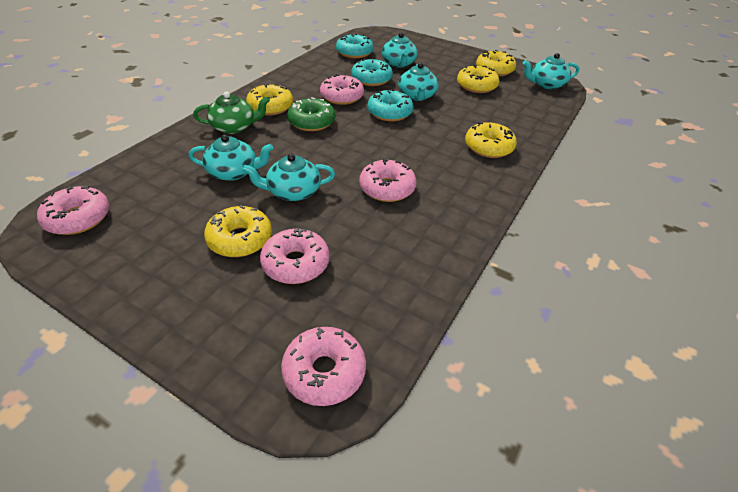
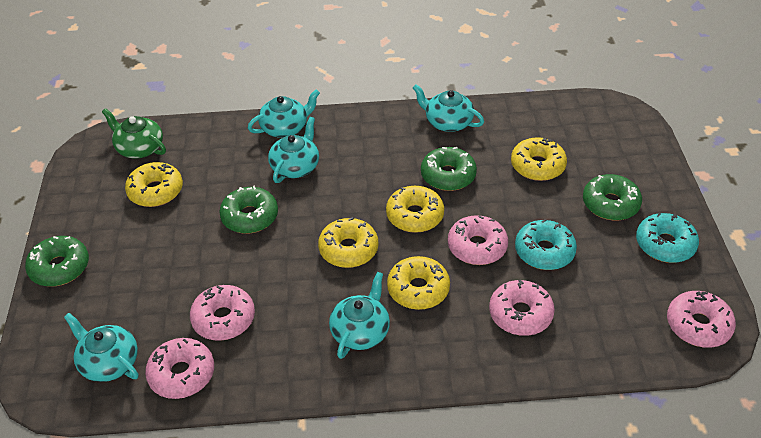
green donut: [287,97,335,131] = 1 -> [25,236,89,287] [219,186,278,234] [421,147,477,191] [583,174,642,221] = 4
turquoise donut: [336,33,374,58] [351,58,393,86] [367,89,413,121] = 3 -> [515,219,577,270] [636,213,699,263] = 2

